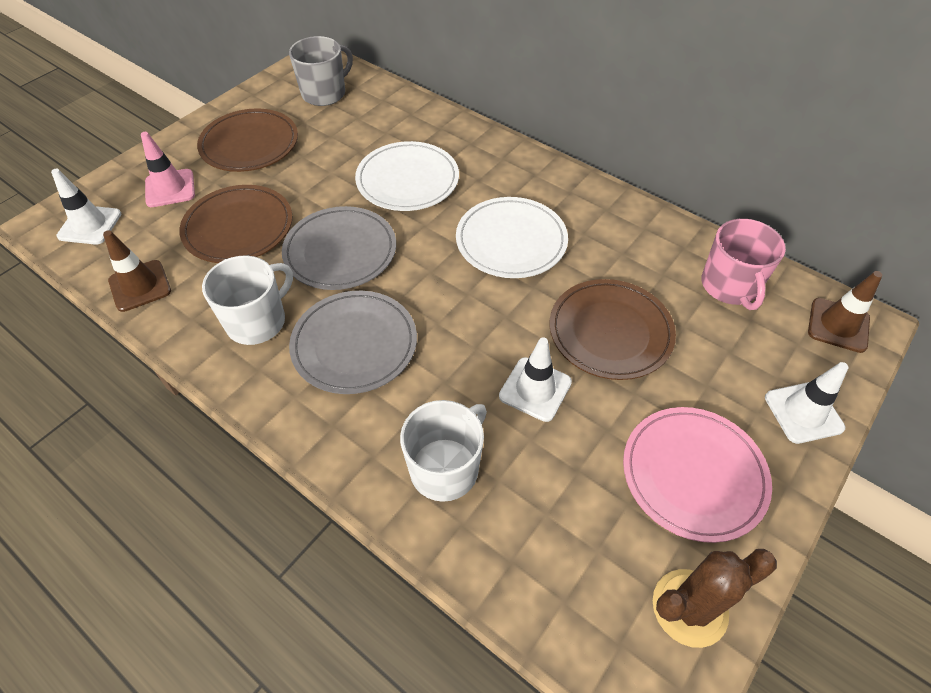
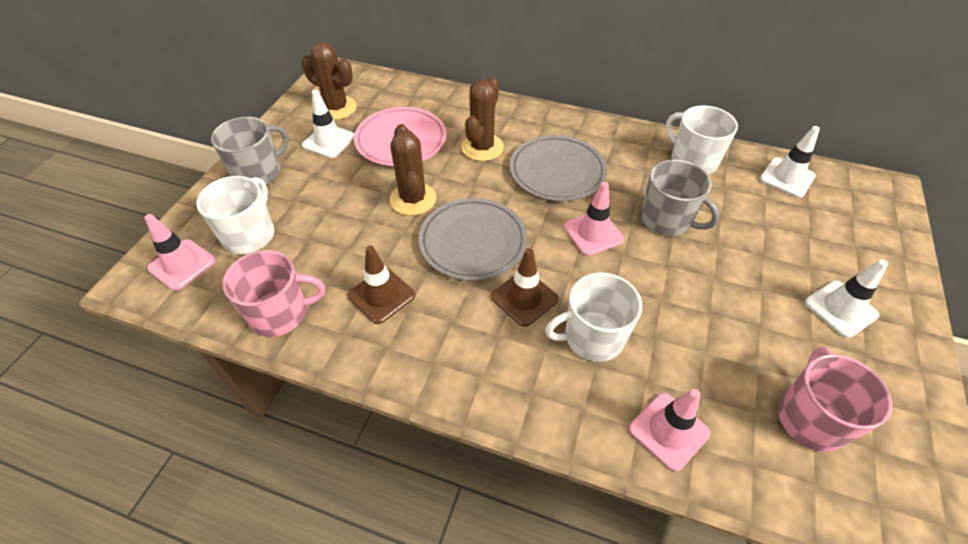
brown cactus: [653,549,777,648] = 1 -> [301,42,357,120] [390,124,436,216] [461,76,504,161] = 3
brown plate: [179,185,293,263] [197,108,298,172] [549,279,676,380] = 3 -> none = 0
grey mug: [289,36,353,106] = 1 -> [211,117,289,187] [641,160,720,236] = 2
pink mug: [701,219,786,310] = 1 -> [223,250,325,337] [778,347,892,452] = 2
pink traffic cone: [141,132,195,207] = 1 -> [144,214,216,291] [564,182,624,256] [629,389,711,472] = 3
white mug: [202,255,293,345] [400,400,487,502] = 2 -> [196,176,274,254] [545,273,642,362] [666,105,738,175] = 3
white plate: [355,141,459,211] [456,197,568,278] = 2 -> none = 0

